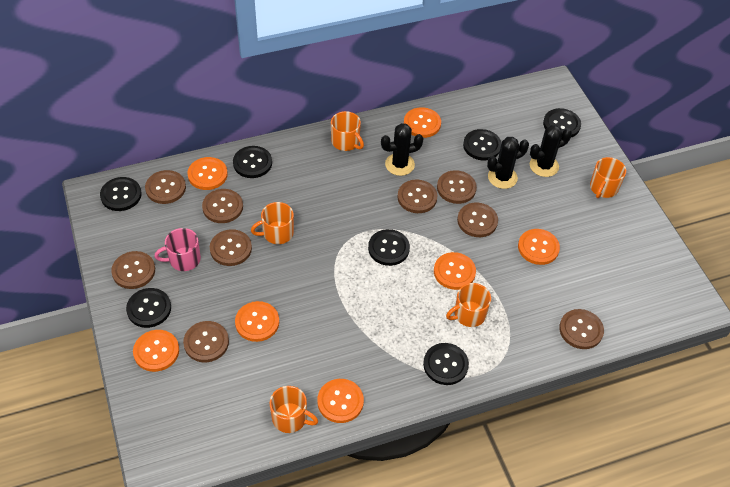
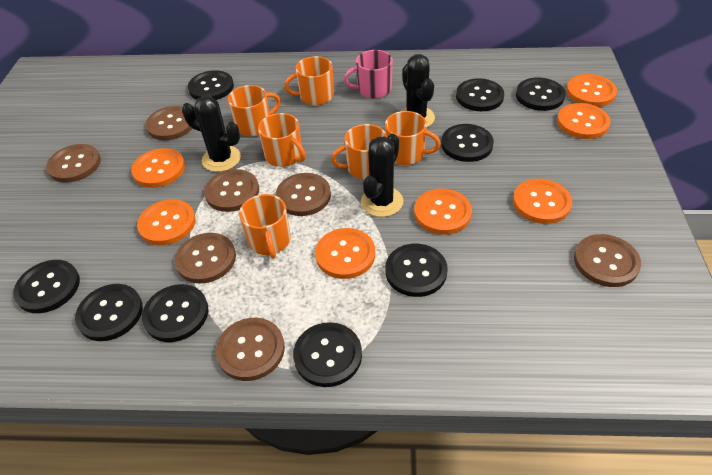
black button: [100,177,142,211] [126,288,171,328] [233,146,272,178] [368,229,410,266] [423,343,469,385] [463,129,501,160] [543,108,581,137] = 7 -> [13,260,80,313] [75,284,143,341] [142,284,208,342] [188,70,234,100] [293,322,362,387] [385,244,448,297] [441,124,494,162] [456,78,504,111] [516,78,566,111] = 9
brown button: [111,251,155,289] [145,170,186,204] [183,321,229,362] [202,189,243,223] [210,229,252,266] [398,180,438,213] [437,170,477,204] [457,203,498,237] [559,309,604,349] = 9 -> [46,144,101,183] [146,106,193,140] [175,233,236,283] [204,169,259,212] [216,318,285,381] [276,173,331,216] [574,234,641,287] = 7
orange mug: [251,202,294,244] [270,386,318,433] [331,111,364,151] [446,283,491,327] [590,157,626,198] = 5 -> [228,85,281,136] [239,194,291,259] [258,113,306,167] [284,56,334,105] [331,124,387,179] [385,111,441,165] = 6

